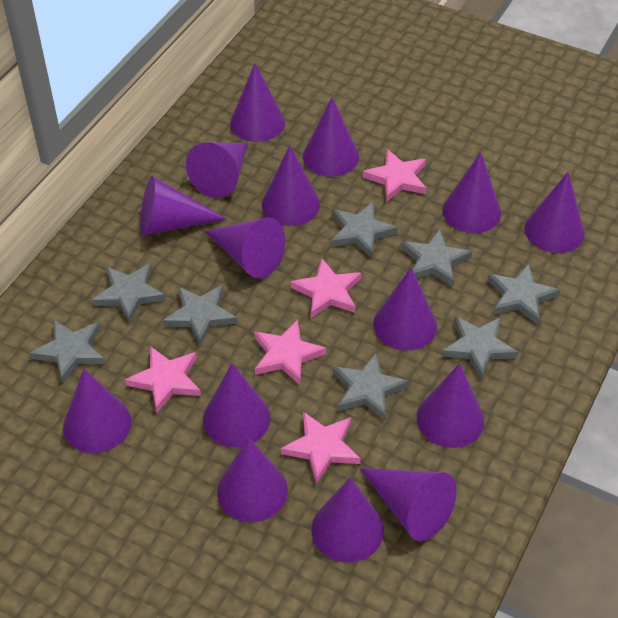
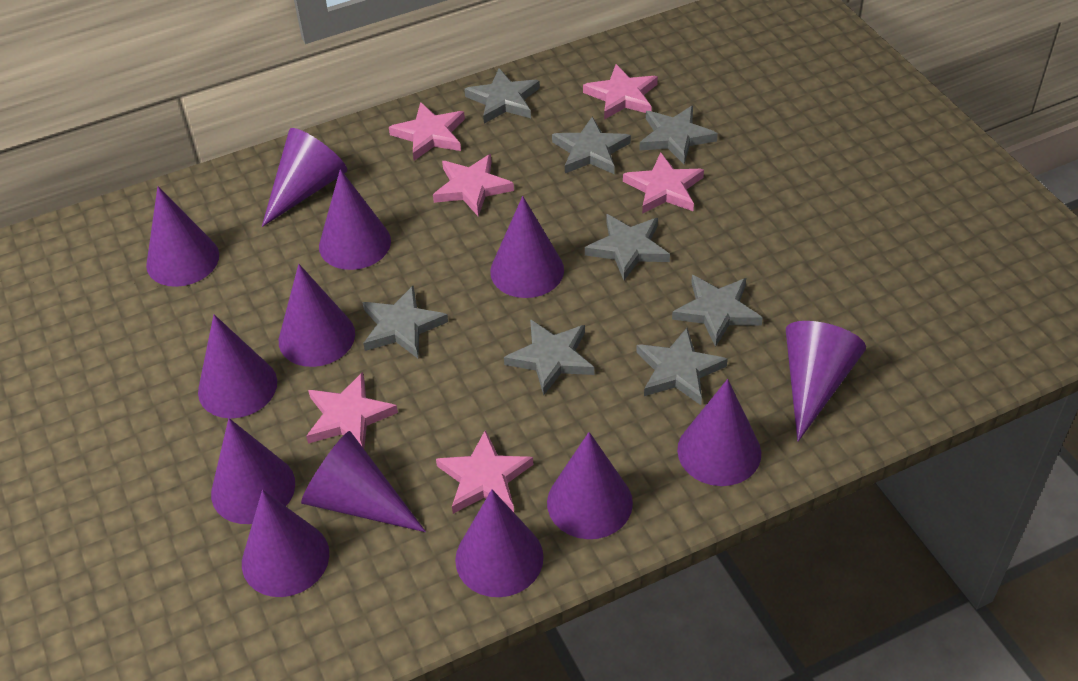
pink star: [125,346,201,413] [254,319,326,385] [281,412,361,484] [290,259,361,318] [363,149,427,202] = 5 -> [306,372,398,449] [389,102,465,161] [433,154,514,216] [436,430,533,514] [583,64,658,120] [623,153,704,214] = 6
purple cone: [63,369,131,453] [140,176,227,236] [186,142,248,198] [203,363,271,447] [205,217,285,279] [217,437,288,522] [230,64,285,142] [262,145,320,226] [303,97,359,177] [311,477,384,563] [360,468,456,541] [373,267,437,351] [417,363,485,448] [442,152,501,233] [524,172,585,253] = 15 -> [146,186,219,287] [198,315,277,418] [211,418,295,524] [242,490,329,597] [262,128,347,227] [279,264,355,367] [301,431,426,532] [319,169,391,270] [455,489,544,597] [490,196,564,298] [547,432,633,539] [677,379,761,486] [786,321,866,442] = 13

